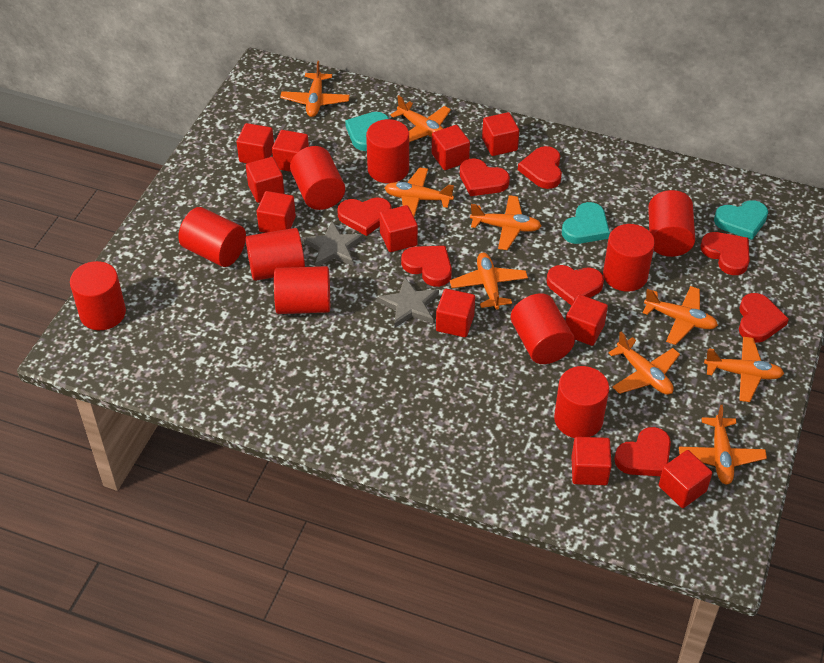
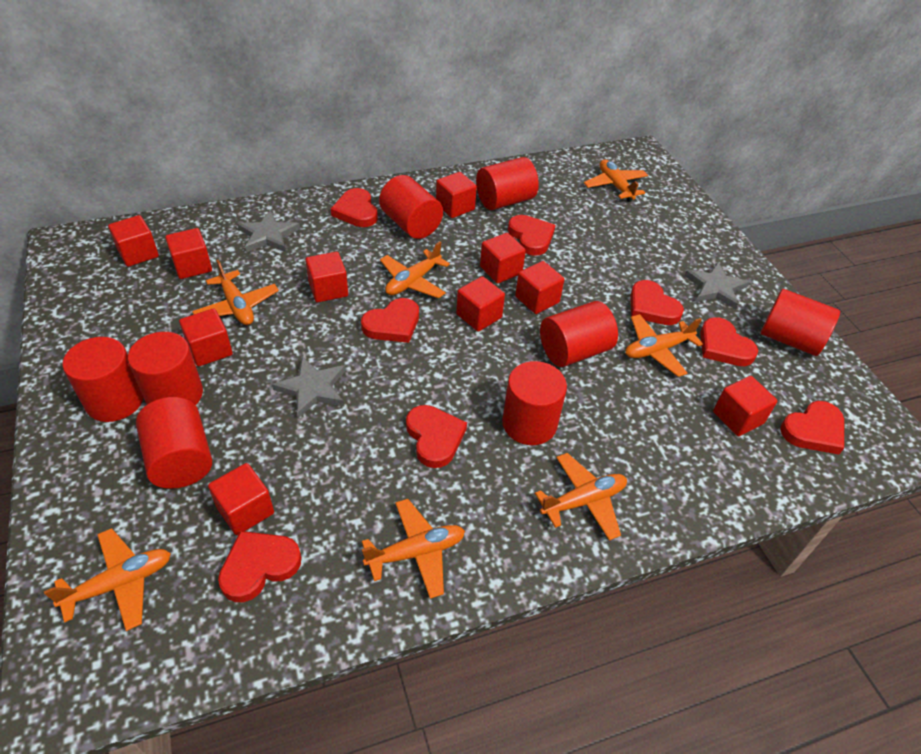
grey star: [303,221,363,267] [377,277,439,328] = 2 -> [237,210,300,252] [272,357,345,418] [684,262,750,309] = 3
orange plane: [280,61,350,117] [384,167,454,217] [391,95,451,142] [450,253,528,310] [470,195,541,250] [608,332,680,395] [643,286,718,345] [679,405,767,484] [704,337,784,402] = 9 -> [44,528,171,631] [192,260,279,325] [362,499,465,599] [380,242,450,298] [535,453,627,541] [584,159,648,202] [625,314,703,377] = 7
red cube: [237,123,274,163] [246,157,284,203] [257,191,296,233] [272,130,309,172] [379,205,418,252] [432,125,470,170] [436,289,475,337] [482,112,519,156] [566,294,608,346] [571,437,612,485] [659,450,712,508] = 11 -> [108,215,159,267] [165,228,212,279] [179,308,233,366] [208,463,274,535] [306,252,348,302] [436,172,477,218] [456,276,505,332] [480,233,526,283] [515,261,564,314] [713,376,777,436] = 10
red cylinder: [70,261,126,330] [178,207,246,267] [246,228,305,281] [274,266,330,314] [290,146,345,210] [366,119,409,183] [511,293,575,364] [554,366,609,438] [603,224,655,292] [648,190,695,257] = 10 -> [63,337,143,422] [128,332,203,405] [136,397,212,489] [379,175,443,239] [476,157,539,210] [502,361,567,445] [540,301,618,367] [761,289,840,356] = 8
turquoise heart: [345,112,389,151] [562,202,610,244] [714,200,768,240] = 3 -> none = 0

